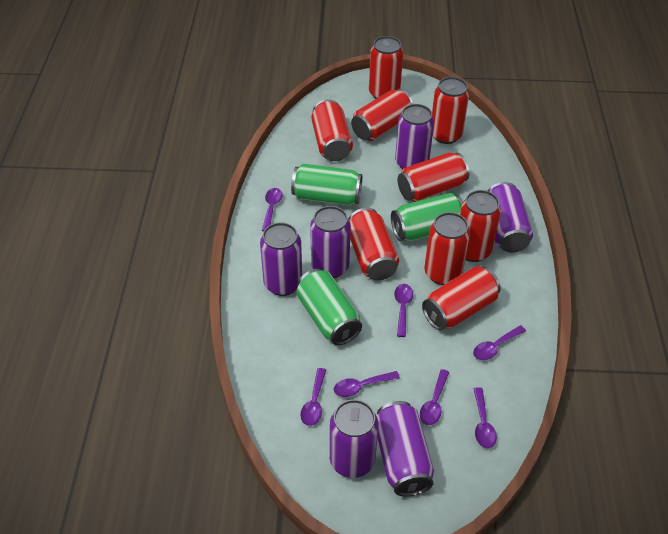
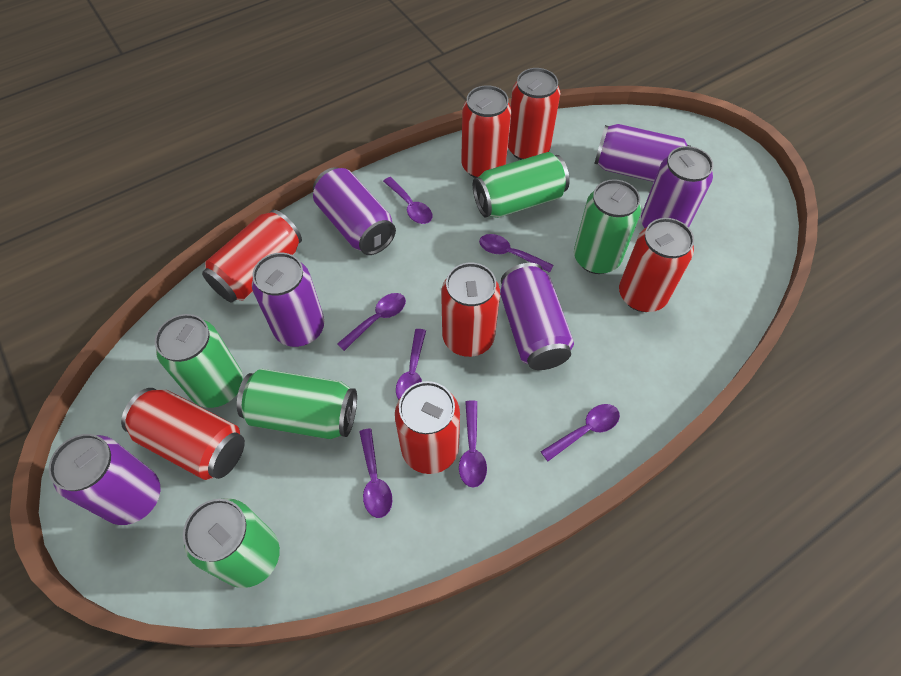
green can: [291,164,362,206] [296,269,362,345] [391,193,463,242] = 3 -> [155,314,243,408] [183,498,280,588] [237,369,357,439] [473,152,570,218] [574,179,641,274] = 5
red can: [311,99,353,161] [348,208,399,280] [351,89,413,141] [369,36,403,99] [397,153,470,202] [422,266,501,330] [424,212,470,285] [432,77,469,144] [460,190,501,262] = 9 -> [121,388,245,480] [202,210,302,303] [395,381,460,474] [441,263,500,357] [461,85,511,178] [508,68,560,160] [619,218,694,312] = 7

